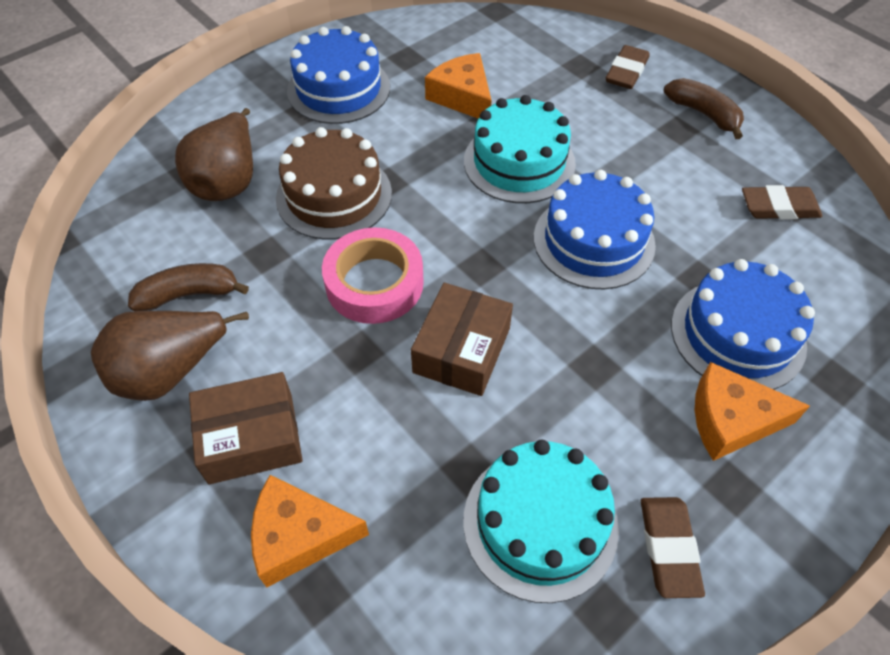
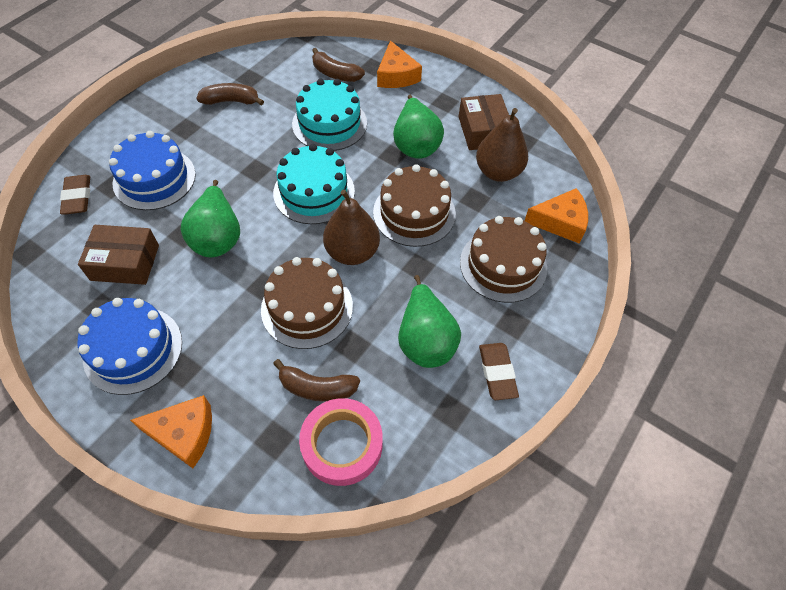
blue cake: [287,26,390,124] [534,170,656,289] [671,259,815,390] = 3 -> [78,298,182,395] [109,131,196,210] = 2
brown banana: [128,263,249,311] [664,78,744,139] = 2 -> [196,83,264,106] [273,359,360,401] [312,48,365,82] = 3
brown cake: [276,127,392,240] = 1 -> [261,257,353,349] [373,164,456,247] [460,216,547,303] = 3
brown eraser: [606,45,650,89] [641,497,705,598] [742,185,822,220] = 3 -> [60,175,90,215] [479,343,519,400] = 2
green pear: none = 0 -> [181,180,240,257] [393,95,444,159] [398,275,461,368] = 3

